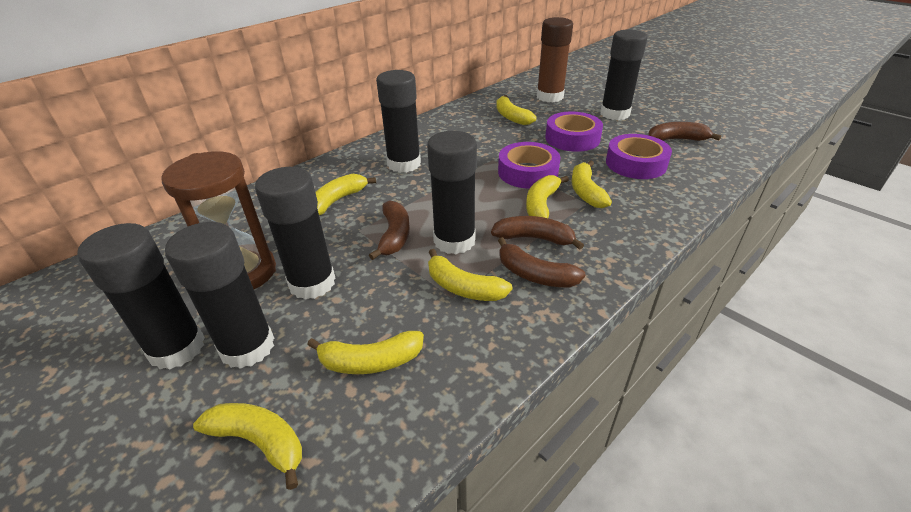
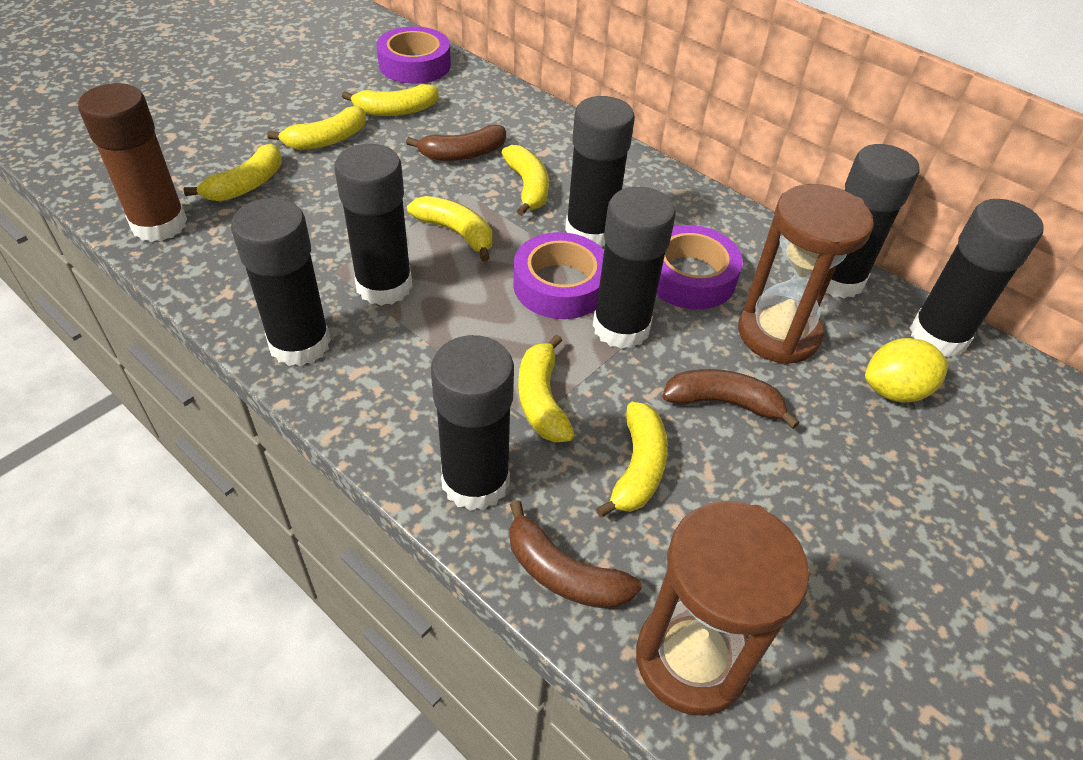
black glue stick: [77,223,205,370] [165,222,274,369] [255,167,335,300] [376,70,421,173] [427,131,477,254] [600,29,648,120] = 6 -> [231,198,331,366] [334,144,413,306] [431,335,514,511] [565,96,635,247] [593,187,676,349] [825,144,920,298] [910,199,1043,357] = 7
brown banana: [369,200,410,260] [491,216,584,250] [498,237,586,287] [648,122,721,141] = 4 -> [406,124,506,161] [509,500,642,609] [662,369,800,429] = 3
brown hourglass: [161,151,276,289] = 1 -> [636,501,809,716] [738,184,874,365] = 2
yellow lemon: none = 0 -> [865,338,949,403] = 1

